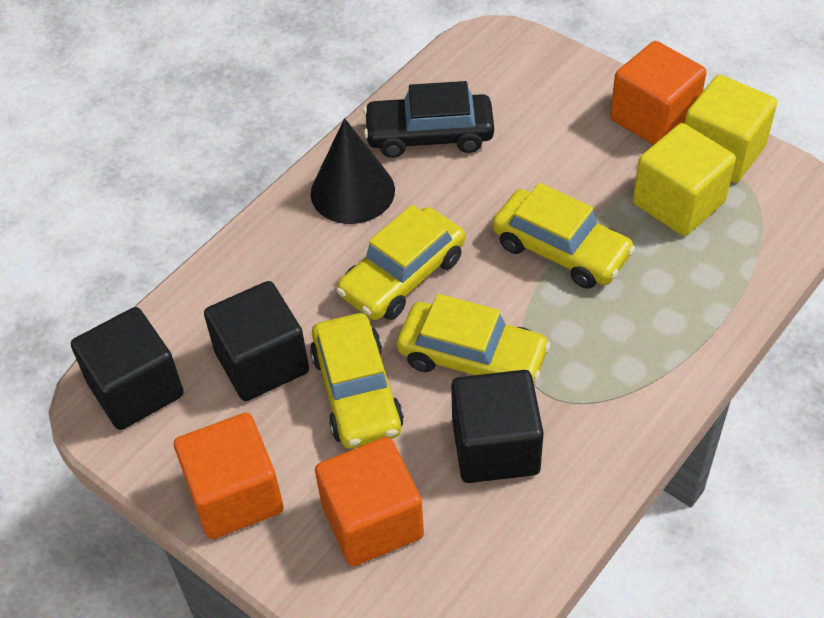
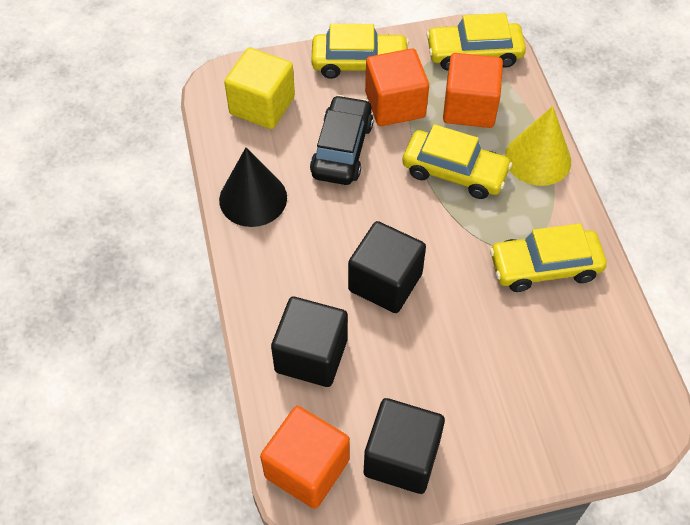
yellow cone: none = 0 -> [505,106,571,186] = 1
yellow cube: [633,123,736,236] [684,75,777,183] = 2 -> [224,48,295,129] = 1

